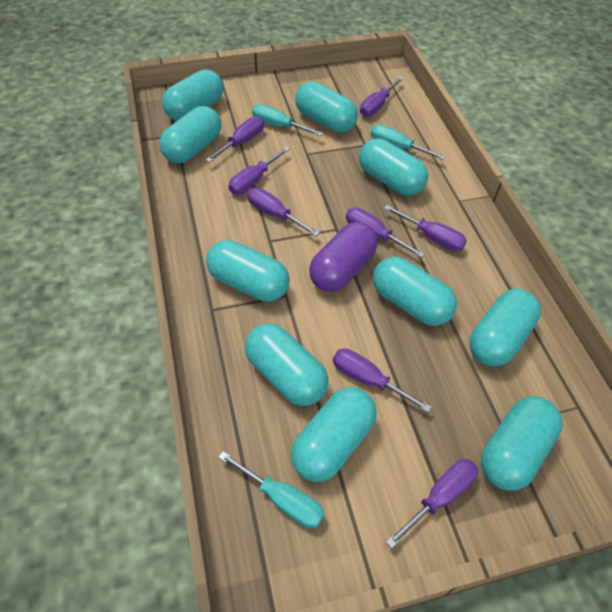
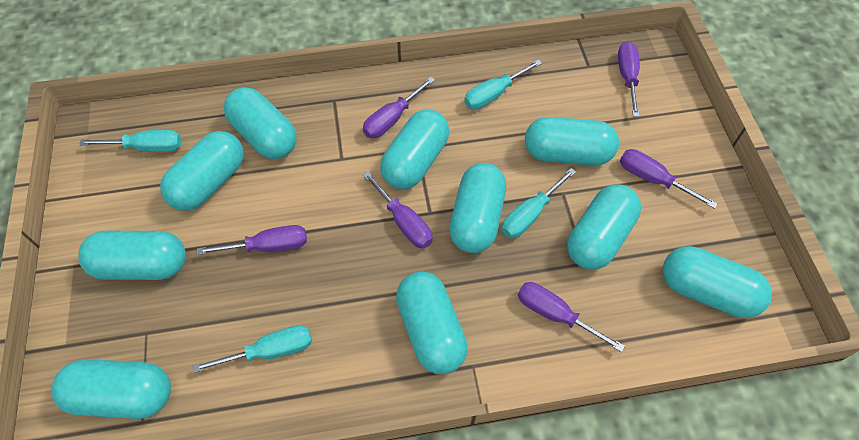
purple capsule: [309,222,378,292] = 1 -> none = 0
purple screwdriver: [206,116,264,162] [228,147,290,194] [247,188,319,236] [333,348,432,413] [346,208,425,258] [360,77,404,117] [384,205,467,251] [386,459,478,549] = 8 -> [197,225,307,255] [363,77,435,138] [363,171,433,248] [518,282,625,352] [618,41,640,117] [620,149,718,209] = 6
turquoise screwdriver: [218,451,324,528] [252,104,323,136] [371,125,446,160] = 3 -> [79,130,181,152] [193,325,312,373] [464,60,542,109] [501,168,576,238] = 4

